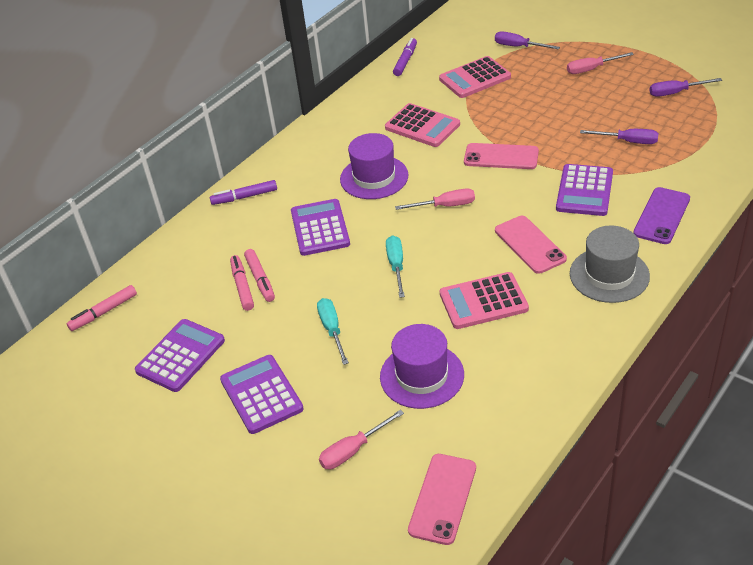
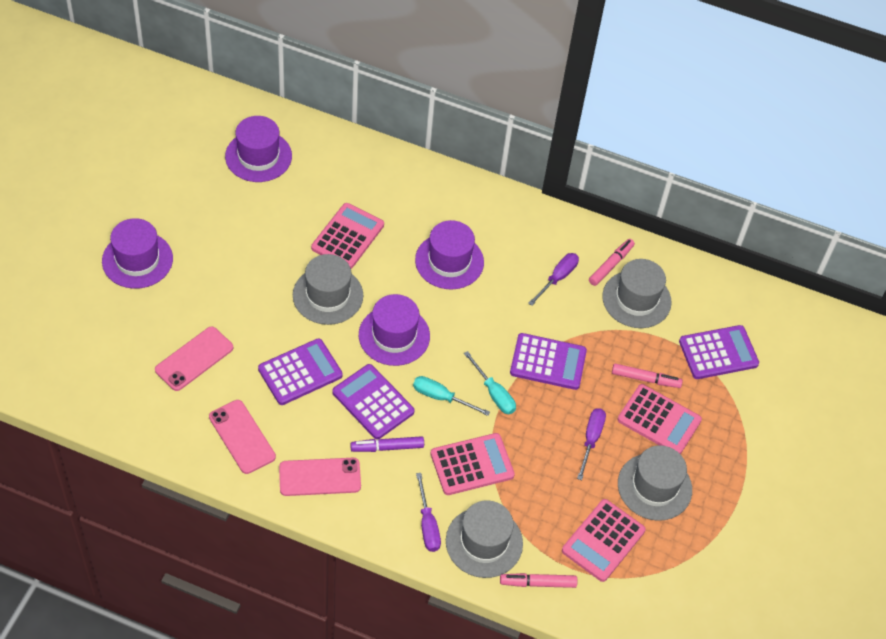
grey hat: [570,225,650,303] = 1 -> [293,254,363,325] [446,500,523,578] [602,259,672,328] [618,445,692,521] = 4
pink calculator: [385,103,460,147] [439,56,511,98] [440,272,529,329] = 3 -> [311,203,384,269] [431,433,515,495] [562,499,646,582] [617,384,702,454] = 4
pink screwdriver: [319,410,404,470] [395,189,475,210] [567,52,634,74] = 3 -> none = 0
purple hat: [340,133,409,199] [380,324,464,409] = 2 -> [102,218,173,289] [225,116,292,182] [359,294,430,366] [415,220,484,290] = 4
purple marker: [210,180,277,205] [393,38,417,76] = 2 -> [350,436,424,452] = 1
purple phone: [634,187,690,244] = 1 -> none = 0

